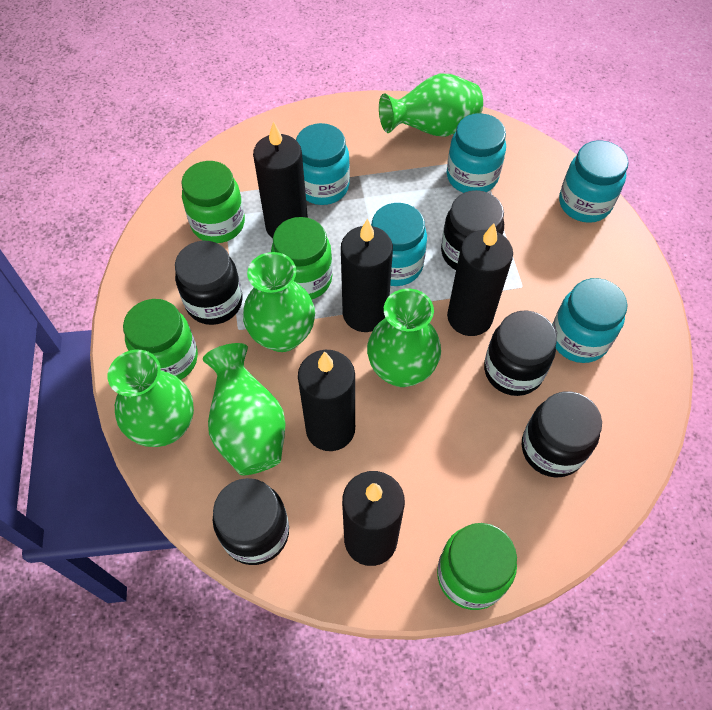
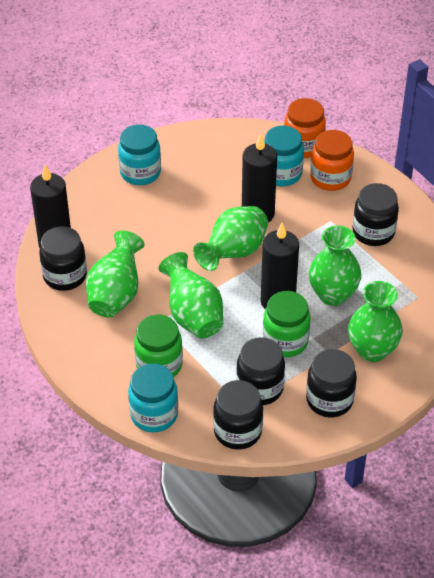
black candle: [253,121,308,238] [298,350,355,451] [341,219,393,332] [342,471,405,566] [447,224,513,336] = 5 -> [30,165,71,248] [242,134,277,223] [261,223,299,309] = 3
green jar: [123,299,198,380] [181,161,245,243] [271,217,333,299] [437,523,517,610] = 4 -> [134,315,183,377] [263,291,310,357] = 2
orange jar: none = 0 -> [284,98,326,158] [310,130,354,191] = 2
turquoise jar: [296,123,350,205] [371,203,427,286] [447,113,506,193] [552,278,627,363] [559,141,629,223] = 5 -> [118,124,161,185] [128,364,178,432] [264,126,304,186] = 3

